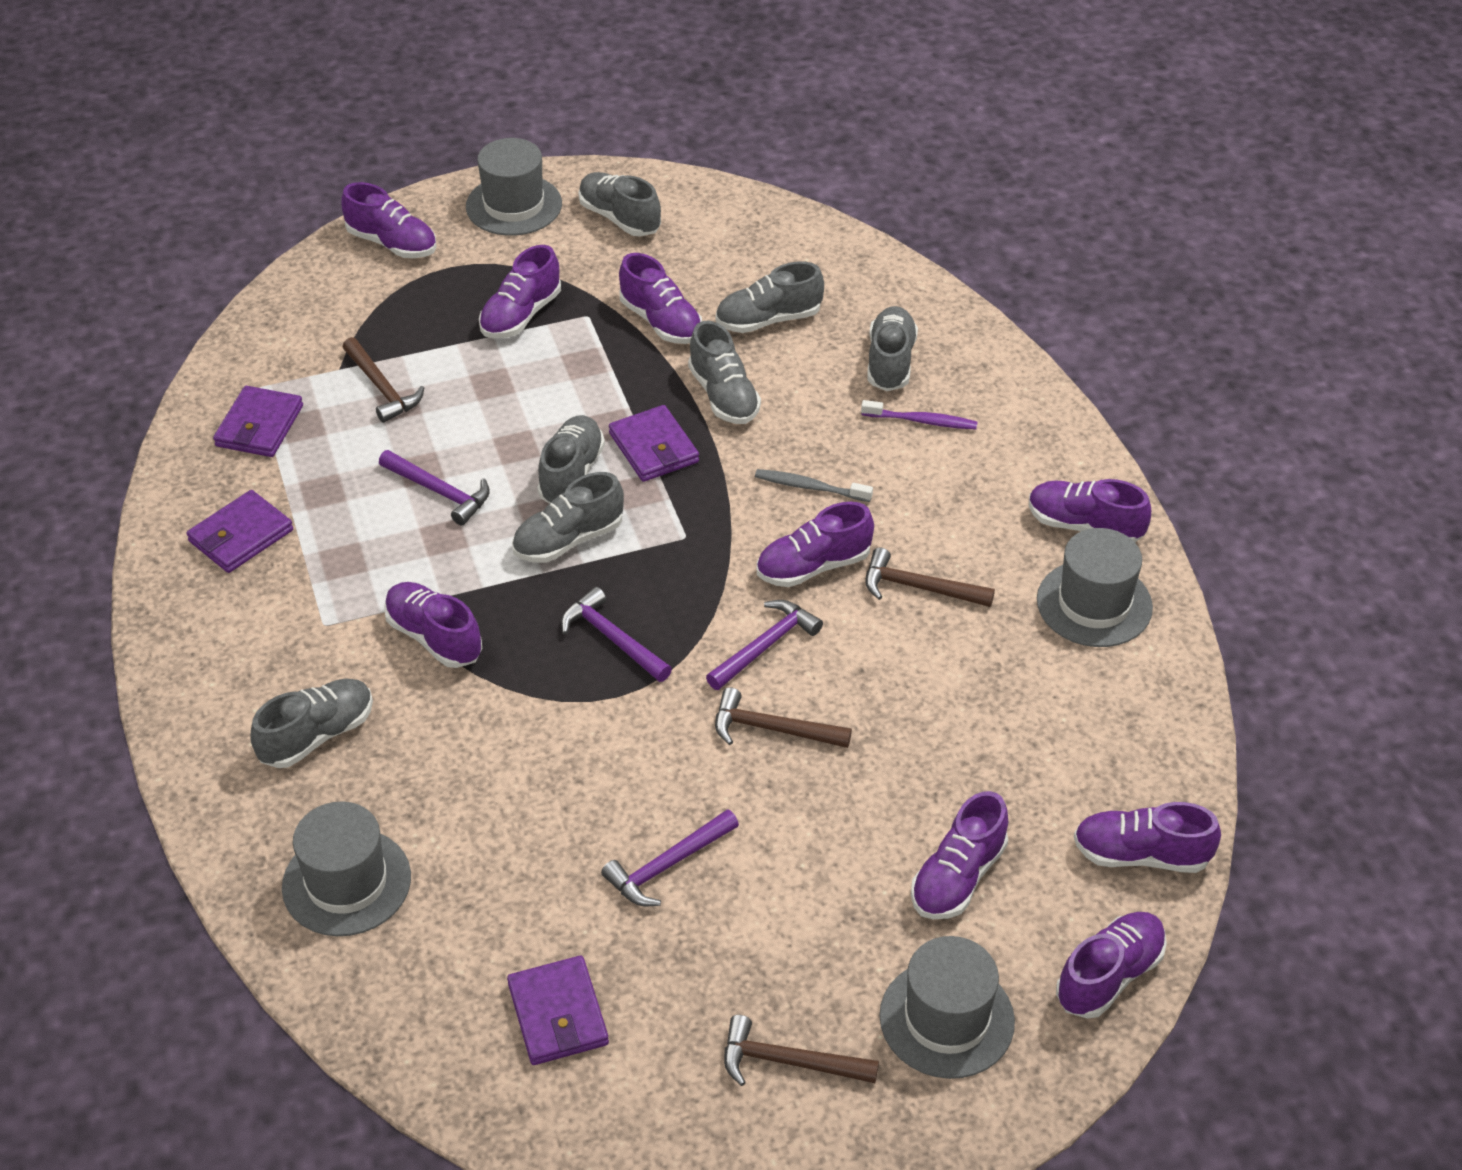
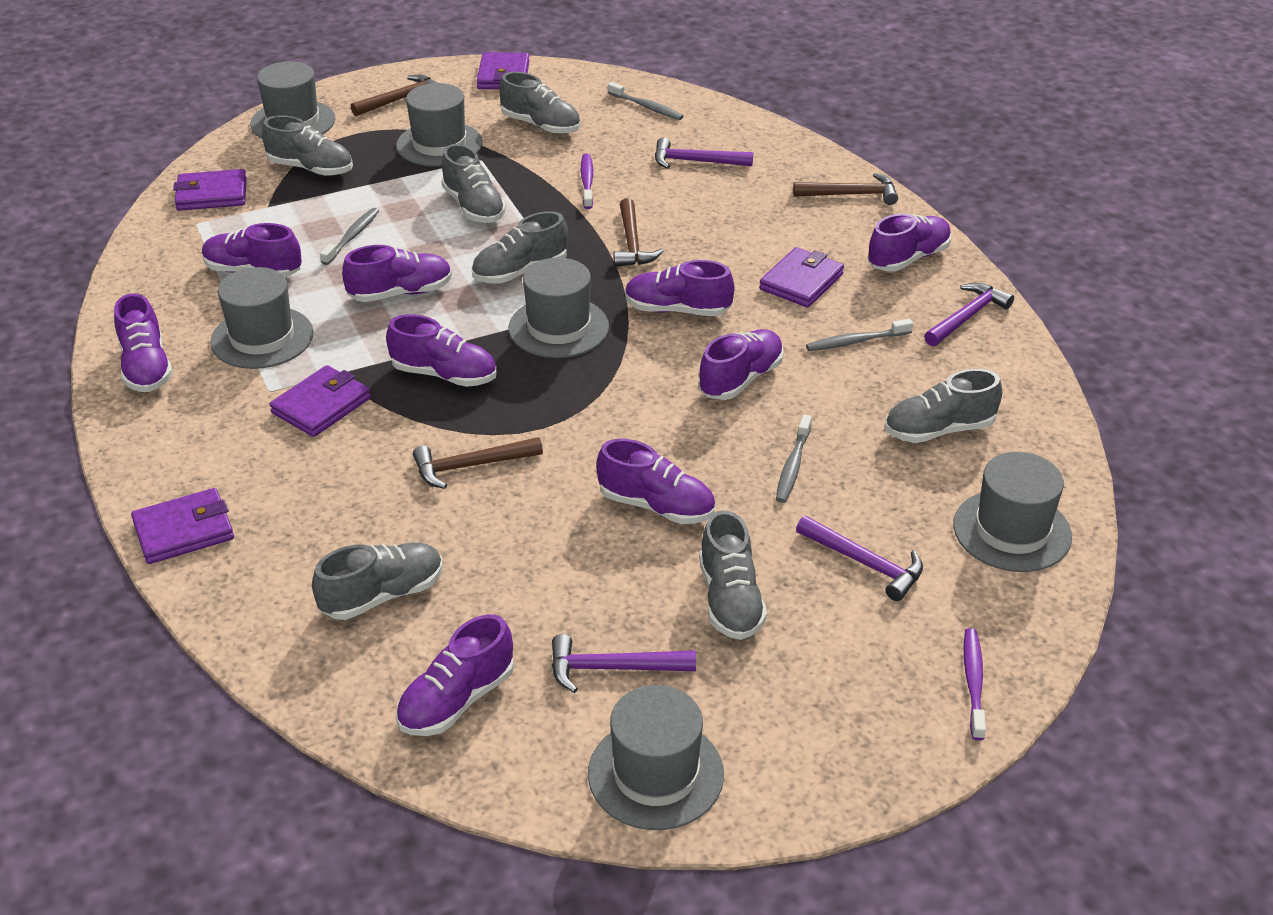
grey hat: [282,801,411,936] [466,138,562,236] [879,936,1015,1079] [1037,528,1153,647] = 4 -> [210,267,314,369] [250,61,336,138] [396,83,482,167] [508,258,609,358] [588,685,724,830] [953,452,1072,572] = 6
grey toothbrush: [755,469,873,502] = 1 -> [320,208,379,265] [608,82,683,120] [776,414,812,503] [806,319,913,351] = 4
purple toothbrush: [861,400,977,429] = 1 -> [581,154,593,209] [964,628,986,741] = 2
purple wallet: [186,490,293,573] [213,386,303,457] [507,956,609,1065] [609,405,699,482] = 4 -> [131,488,234,564] [173,169,247,211] [269,365,371,437] [477,52,529,89] [759,247,844,308] = 5

